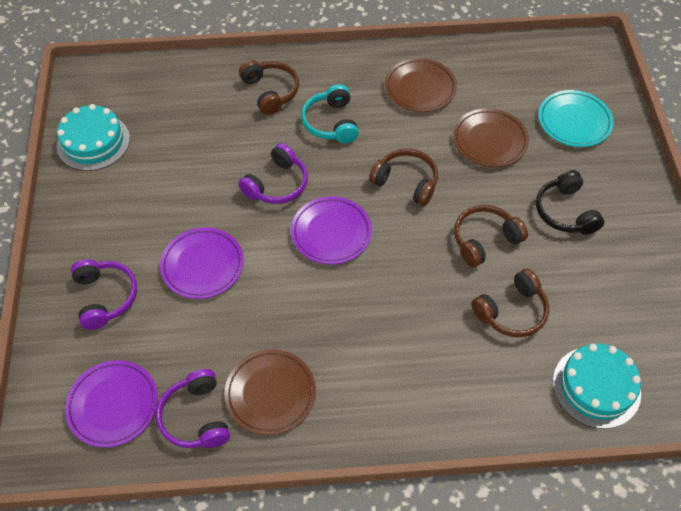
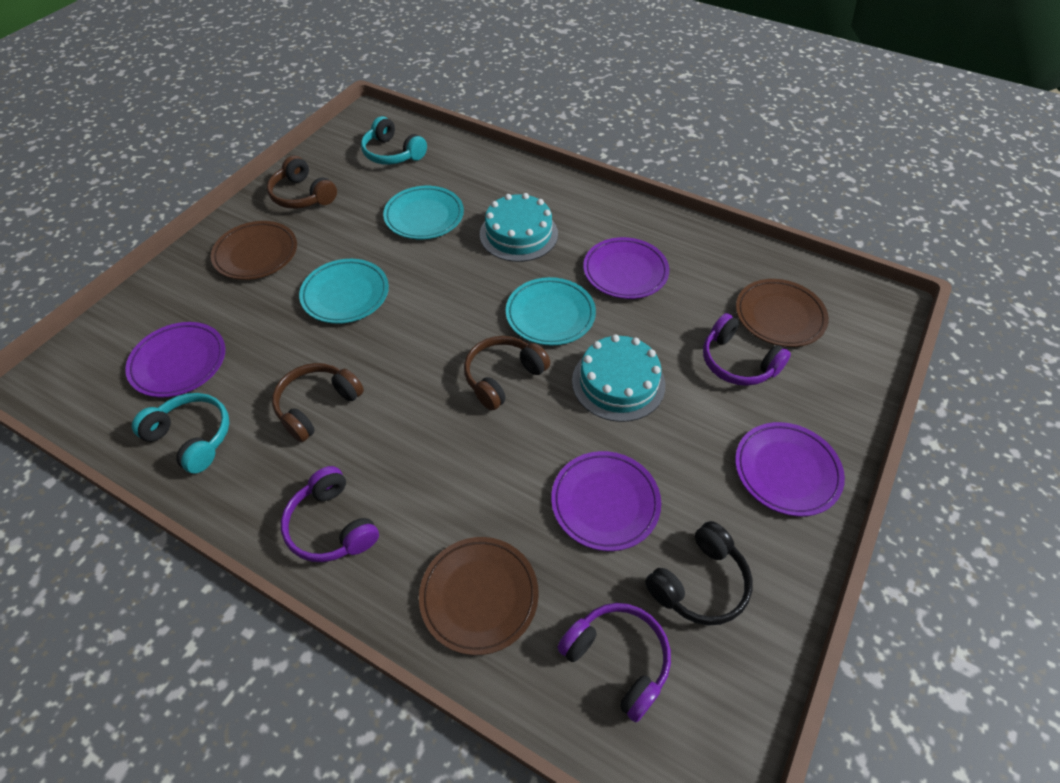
brown headphones: [239,60,299,115] [369,148,438,206] [454,205,528,267] [471,269,549,337] = 4 -> [267,156,337,209] [272,363,364,442] [464,336,550,411] = 3
purple plate: [65,360,158,448] [160,227,244,299] [291,196,372,265] = 3 -> [125,322,225,398] [551,451,661,551] [583,237,669,299] [735,422,845,516] = 4
turquoise headphones: [301,84,359,143] = 1 -> [132,393,229,474] [361,116,427,165] = 2
turquoise plate: [538,90,614,147] = 1 -> [299,259,389,324] [383,186,464,239] [506,277,596,346] = 3

